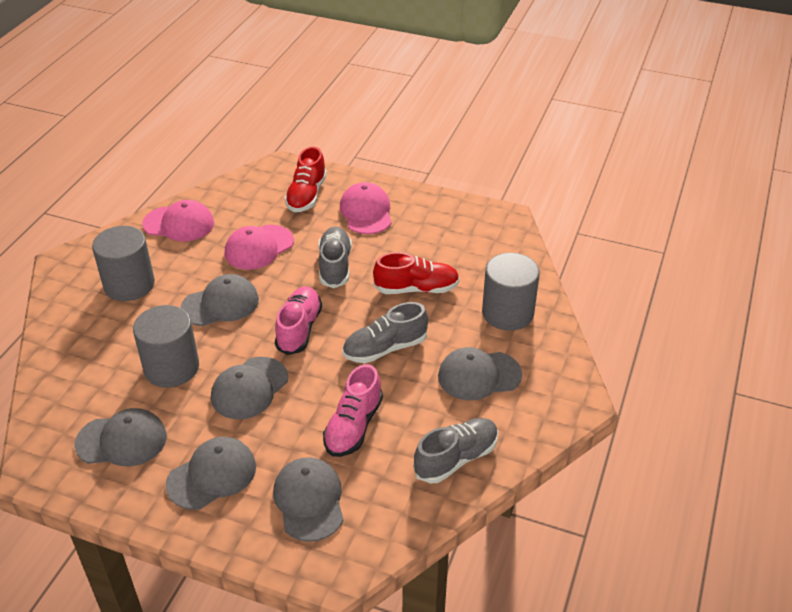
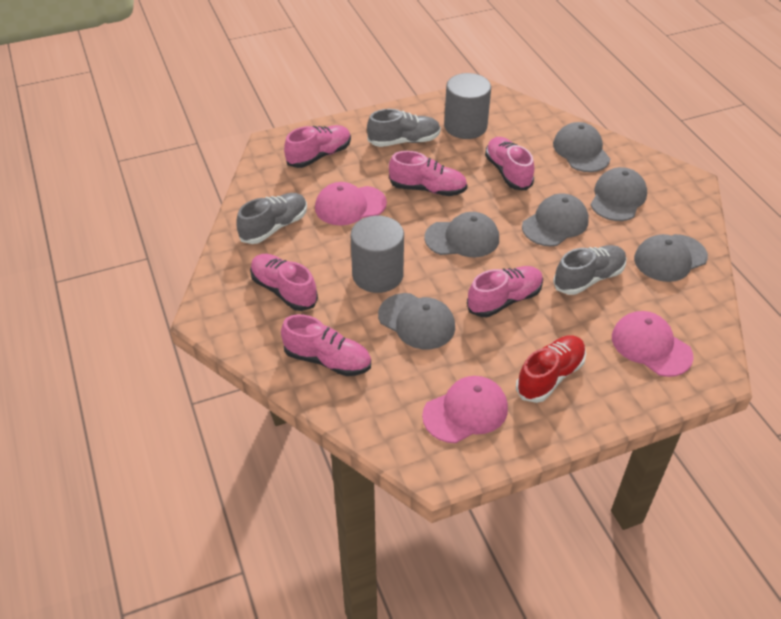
grey cylinder: [92,226,155,301] [133,305,199,388] [482,253,540,331] = 3 -> [351,216,404,293] [444,73,491,139] = 2
pink shoe: [275,286,322,355] [323,364,383,457] = 2 -> [250,254,318,311] [281,314,371,376] [284,125,351,168] [389,151,467,196] [467,266,543,317] [485,137,534,190] = 6
red shoe: [285,147,327,212] [373,252,460,294] = 2 -> [516,335,586,403] = 1

